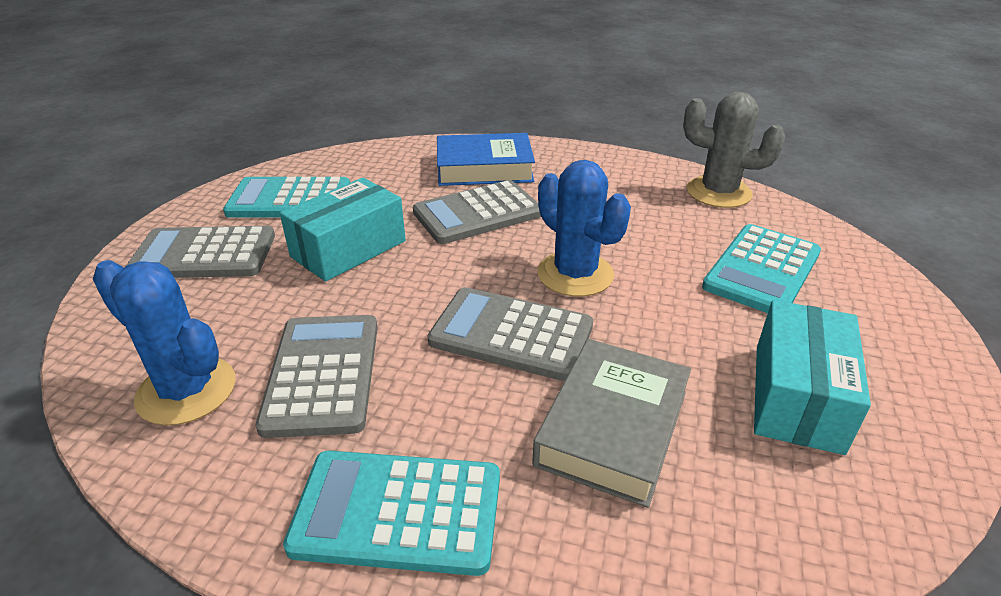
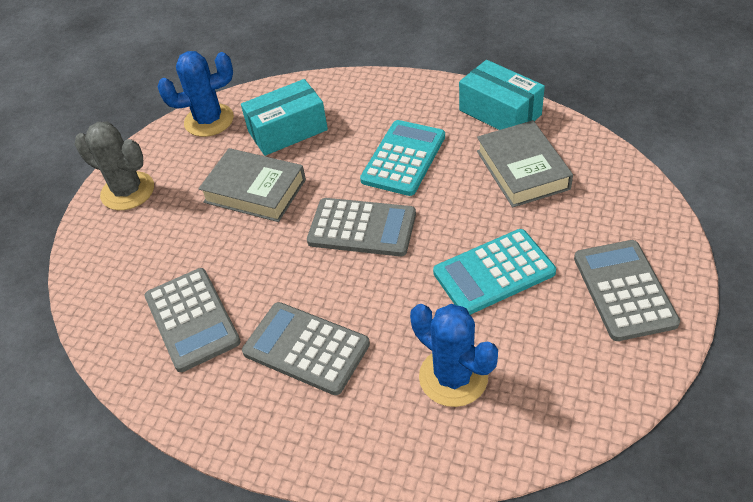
blue book: [437,133,535,186] = 1 -> none = 0
grey book: [532,339,691,508] = 1 -> [198,148,306,222] [477,120,573,208] = 2
turquoise calculator: [223,177,350,218] [283,450,500,576] [702,224,821,313] = 3 -> [360,120,445,196] [433,229,556,315] = 2

